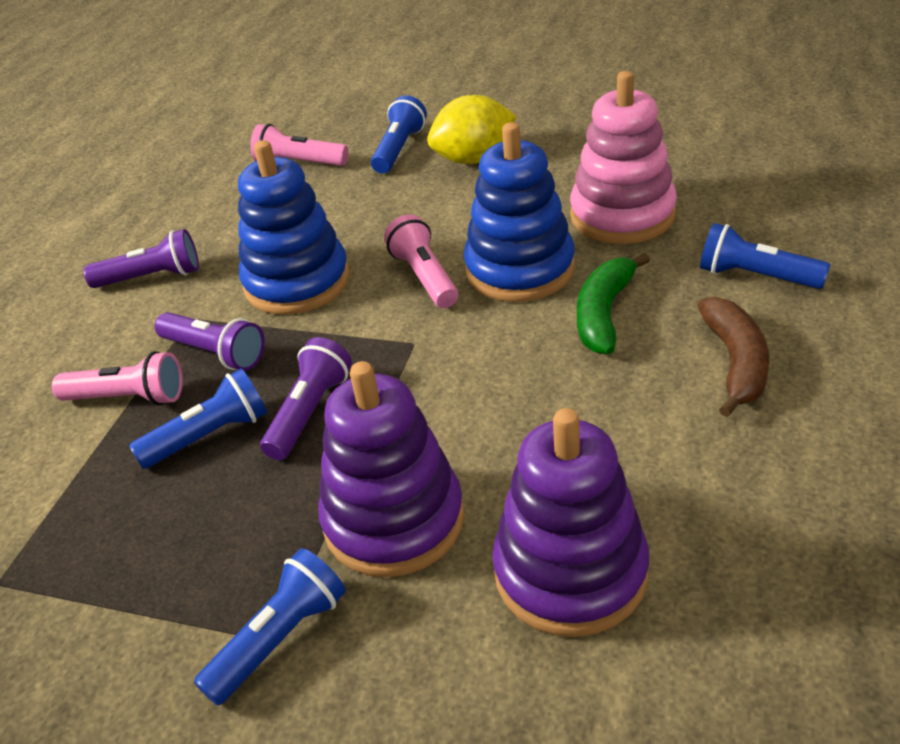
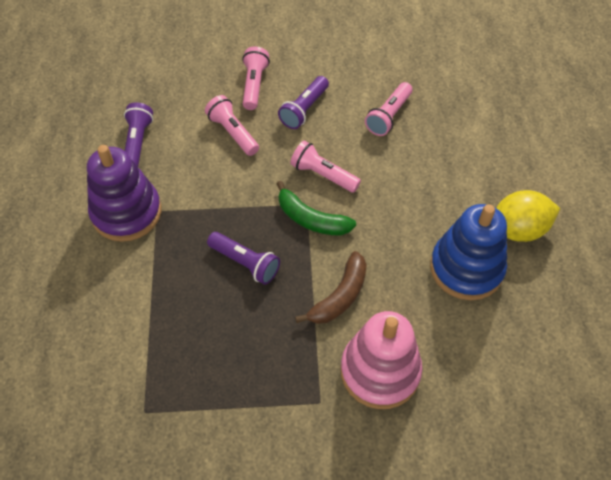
blue flashlight: [129,369,267,469] [194,548,346,706] [371,95,427,174] [700,223,830,289] = 4 -> none = 0
blue stacking toy: [238,140,349,315] [464,122,575,302] = 2 -> [430,204,507,300] = 1
pink flashlight: [52,351,183,405] [250,124,349,166] [384,215,458,308] = 3 -> [205,95,259,156] [242,46,270,110] [290,141,361,193] [365,82,413,136] = 4
purple stacking toy: [318,361,464,577] [492,408,649,637] = 2 -> [87,145,161,242] = 1

